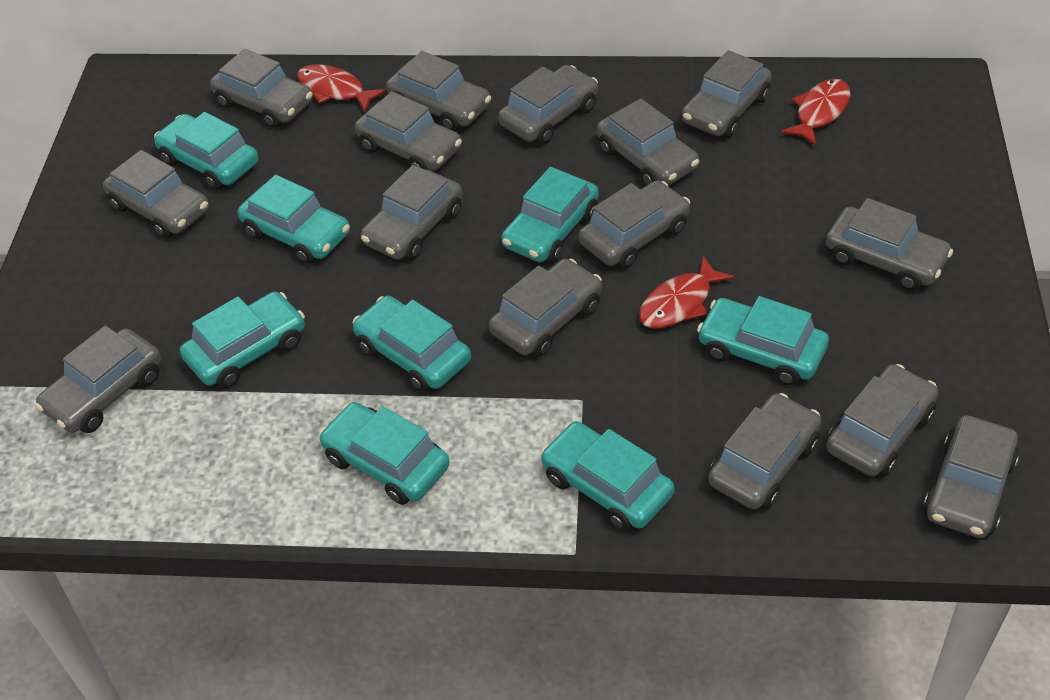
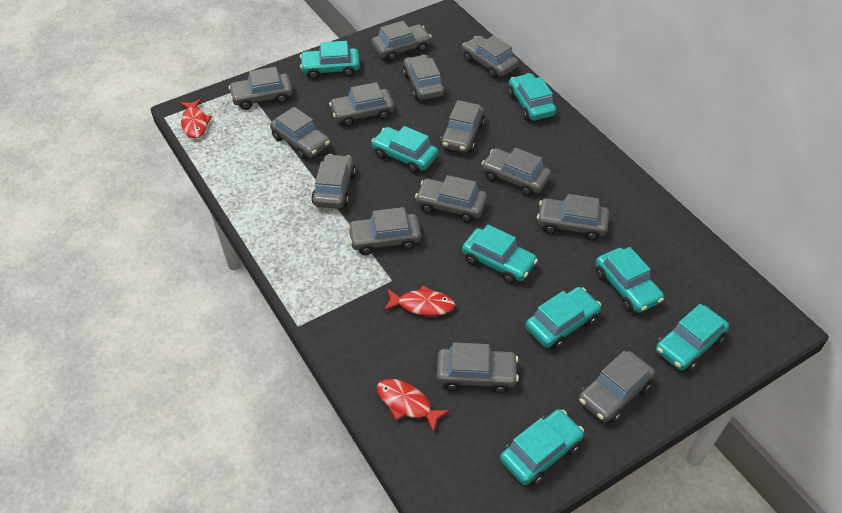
grey car: [35,325,161,433] [103,150,209,238] [210,49,313,128] [355,91,462,171] [361,165,462,260] [386,51,491,131] [489,259,602,357] [498,65,598,144] [579,180,690,269] [597,98,699,186] [682,50,772,138] [708,393,822,509] [826,198,953,291] [826,364,938,476] [923,415,1019,538] = 15 -> [229,67,293,110] [270,107,330,159] [311,154,356,209] [329,82,394,127] [347,207,421,255] [371,21,432,61] [403,55,445,100] [415,175,487,223] [437,342,519,393] [440,100,485,153] [462,35,519,78] [481,148,551,196] [537,194,609,241] [579,351,655,423] = 14

